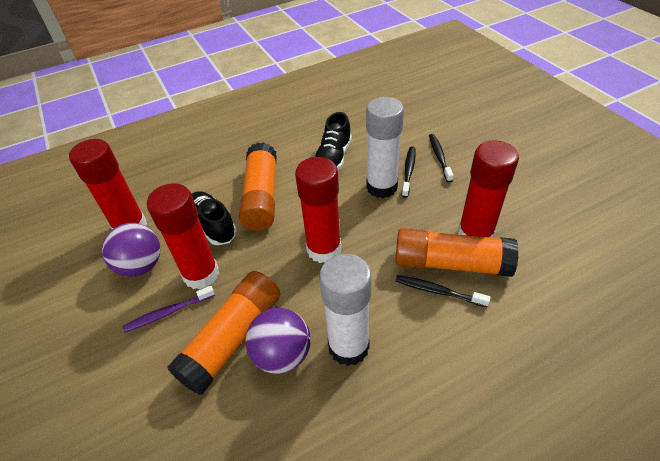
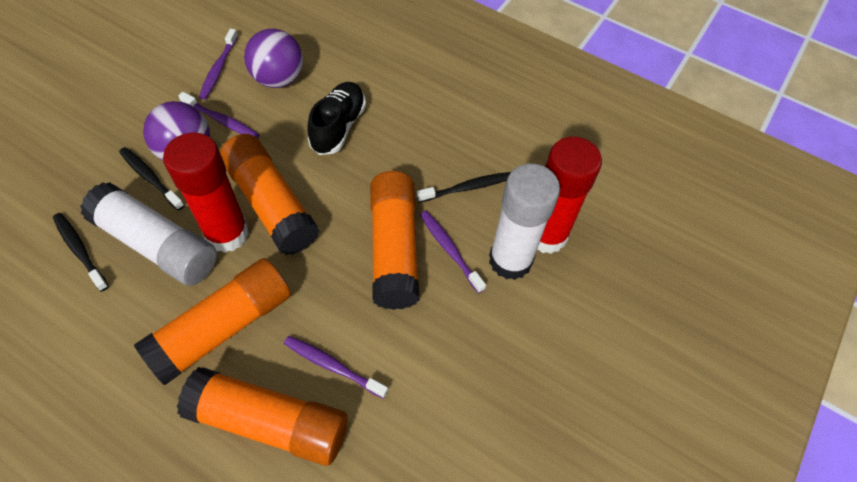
black shoe: [191,191,237,245] [315,112,352,170] = 2 -> [307,82,366,155] = 1
orange glue stick: [168,271,280,395] [239,142,277,231] [395,228,519,277] = 3 -> [134,258,291,385] [177,367,348,466] [220,134,319,255] [370,171,420,310] = 4
purple toothbrush: [122,286,215,333] = 1 -> [178,92,260,138] [199,29,238,99] [284,336,388,398] [420,211,486,293] = 4
red glue stick: [69,139,147,229] [147,183,219,289] [295,157,341,263] [458,140,519,238] = 4 -> [163,133,249,253] [537,136,602,254] = 2

